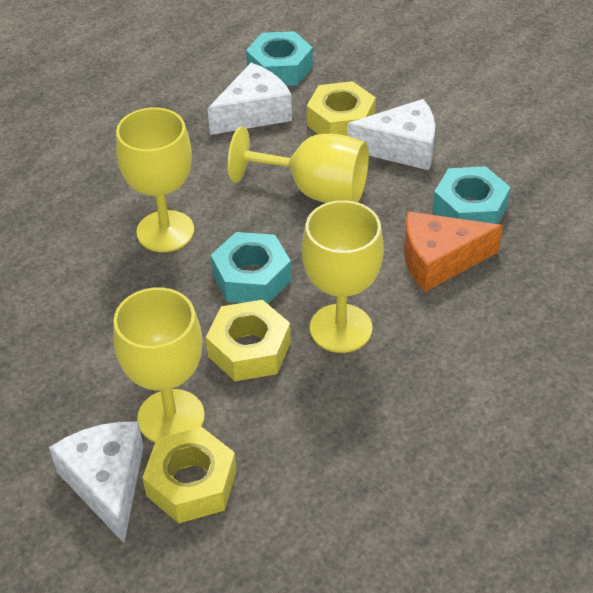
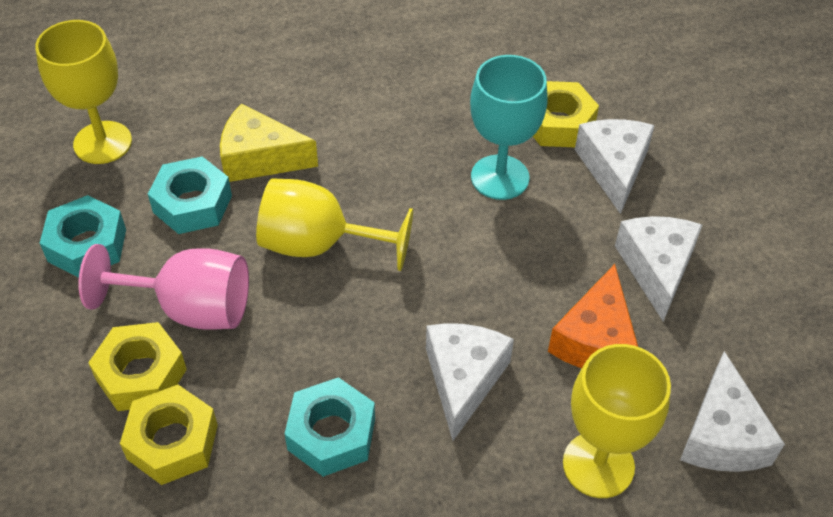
pink goblet: none = 0 -> [78,244,249,330] = 1
turquoise goblet: none = 0 -> [470,55,548,200] = 1
white cheese: [49,421,144,543] [208,63,292,135] [347,99,435,170] = 3 -> [426,323,514,441] [575,119,655,214] [615,216,702,321] [680,351,785,472] = 4
yellow cheese: none = 0 -> [220,103,318,182] = 1
yellow goblet: [113,287,205,443] [116,108,194,252] [228,127,369,203] [302,200,384,353] = 4 -> [35,20,132,164] [256,178,413,271] [563,344,671,498] = 3

